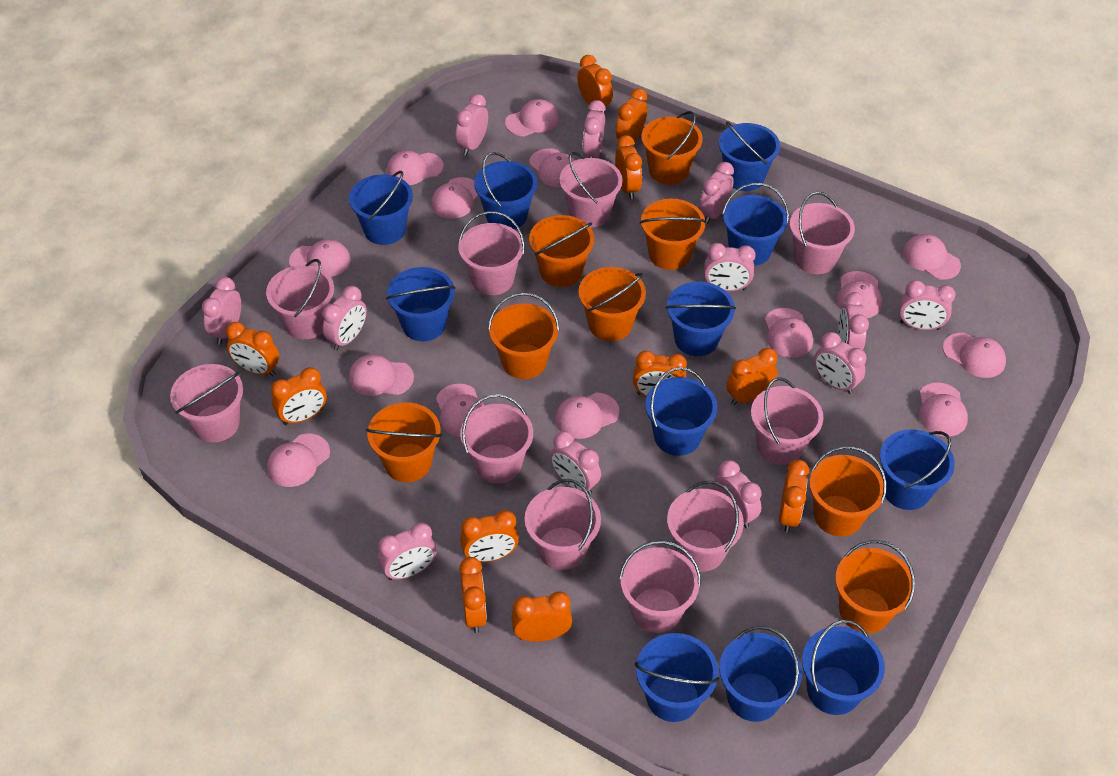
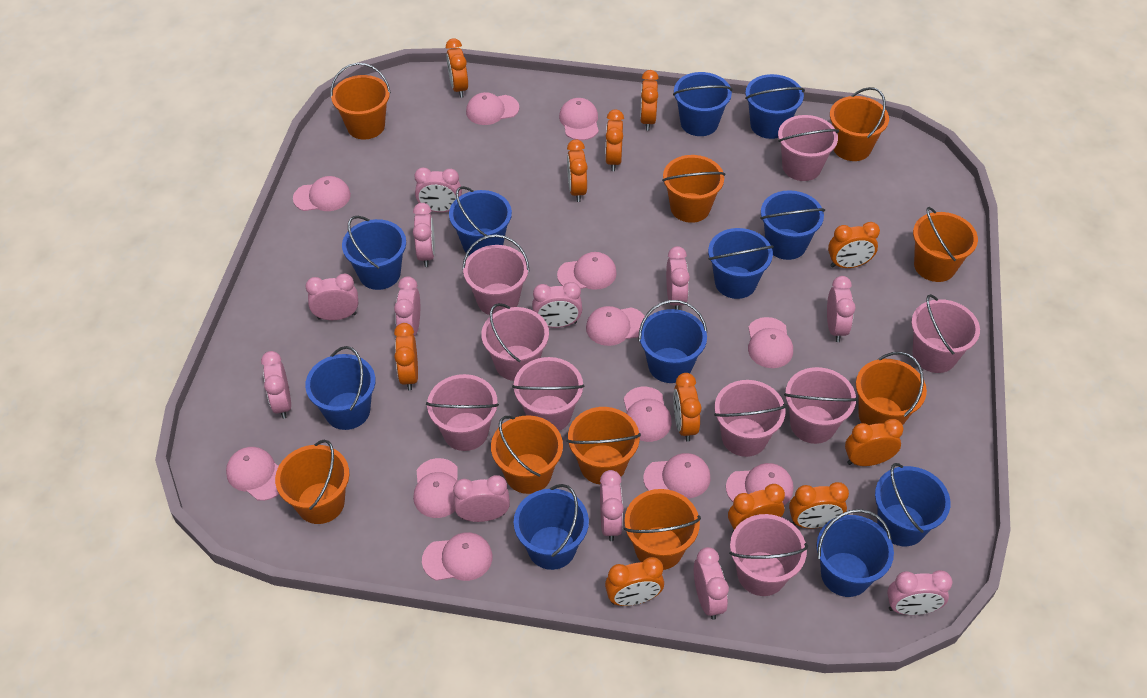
orange bucket: [366,402,442,482] [488,293,559,379] [529,215,594,287] [578,267,646,341] [640,199,706,270] [641,111,703,185] [809,446,887,537] [835,540,915,633] = 8 -> [275,440,349,524] [330,63,391,139] [491,415,563,494] [567,407,641,484] [624,489,701,570] [662,155,726,223] [830,87,889,161] [856,352,927,425] [913,207,978,282] = 9
pink bucket: [170,364,243,442] [266,259,334,339] [458,211,525,295] [460,394,533,484] [525,479,601,570] [560,152,622,228] [619,541,701,633] [667,481,744,572] [751,377,823,465] [790,192,855,274] = 10 -> [426,374,499,451] [462,234,530,315] [481,303,549,381] [512,357,585,431] [714,380,787,457] [729,514,808,596] [778,115,839,181] [784,367,858,444] [911,294,980,373] = 9
pink cap: [267,434,330,487] [289,239,351,277] [349,354,414,396] [386,150,444,185] [431,177,478,219] [436,384,485,437] [505,99,559,136] [529,148,575,188] [555,392,619,439] [765,308,813,358] [837,271,882,318] [903,234,961,280] [919,382,968,437] [943,333,1006,378] = 14 -> [226,447,279,501] [293,176,351,211] [413,458,458,518] [422,532,493,581] [466,92,519,125] [557,252,617,290] [559,98,599,140] [586,306,645,346] [624,387,672,442] [643,453,711,498] [726,463,793,505] [748,317,793,368] = 12

